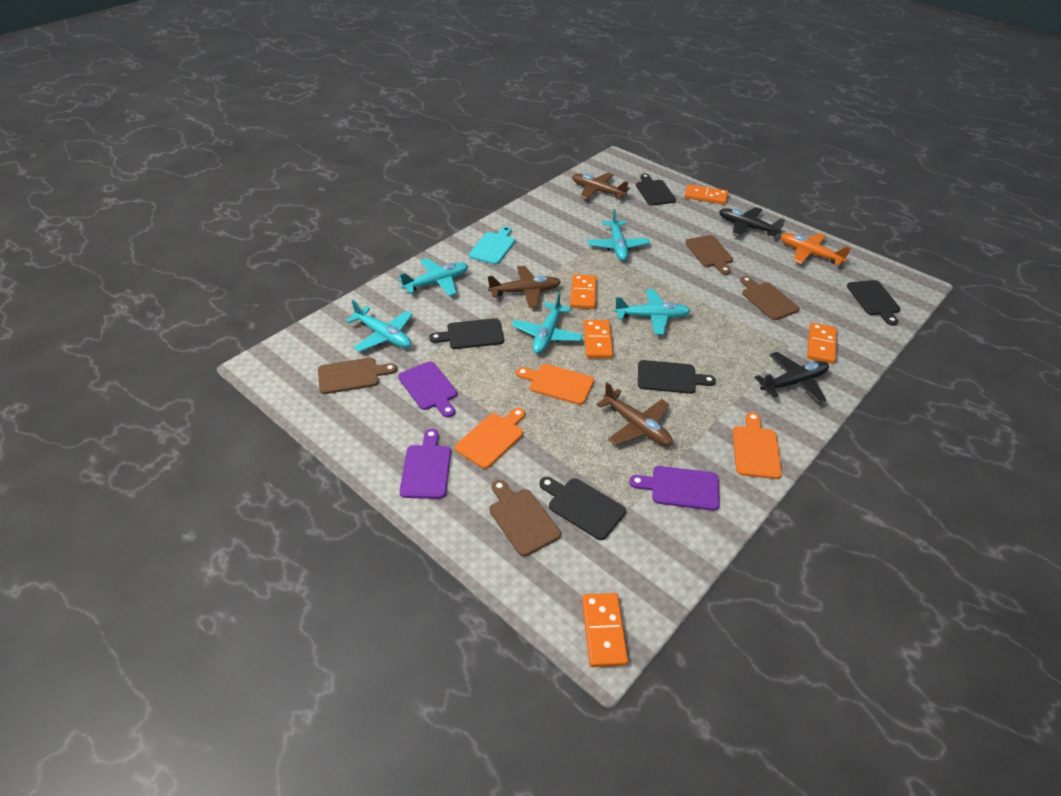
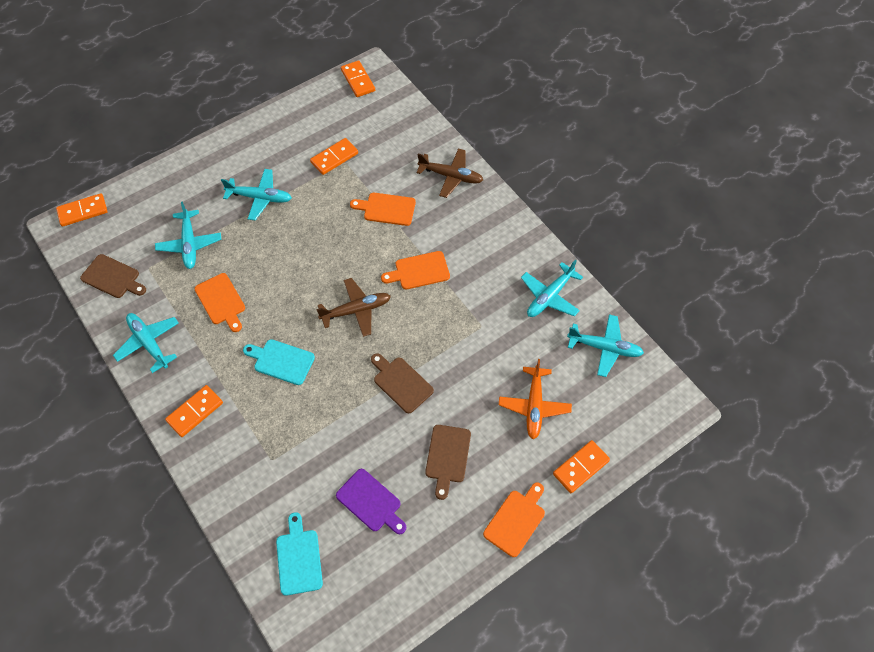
black cutting board: [429,318,504,349] [540,477,626,540] [636,174,676,205] [638,360,716,394] [847,280,901,326] = 5 -> none = 0
black plane: [719,207,785,237] [754,352,829,404] = 2 -> none = 0
brown cutting board: [318,358,397,394] [489,480,561,556] [685,235,733,275] [740,276,800,320] = 4 -> [80,254,146,298] [371,353,434,413] [425,425,471,500] = 3
brown plane: [488,266,561,308] [572,173,630,199] [596,383,673,446] = 3 -> [316,278,391,337] [416,148,483,198] = 2
orange cutting board: [455,408,525,469] [516,364,594,405] [733,412,782,479] = 3 -> [195,273,245,332] [350,193,416,226] [381,251,450,290] [483,483,545,557] = 4
purple cutting board: [398,361,457,417] [400,429,451,499] [629,466,720,511] = 3 -> [336,469,406,534] = 1
turquoise cutting board: [469,226,515,264] = 1 -> [243,339,315,385] [276,512,323,596] = 2

